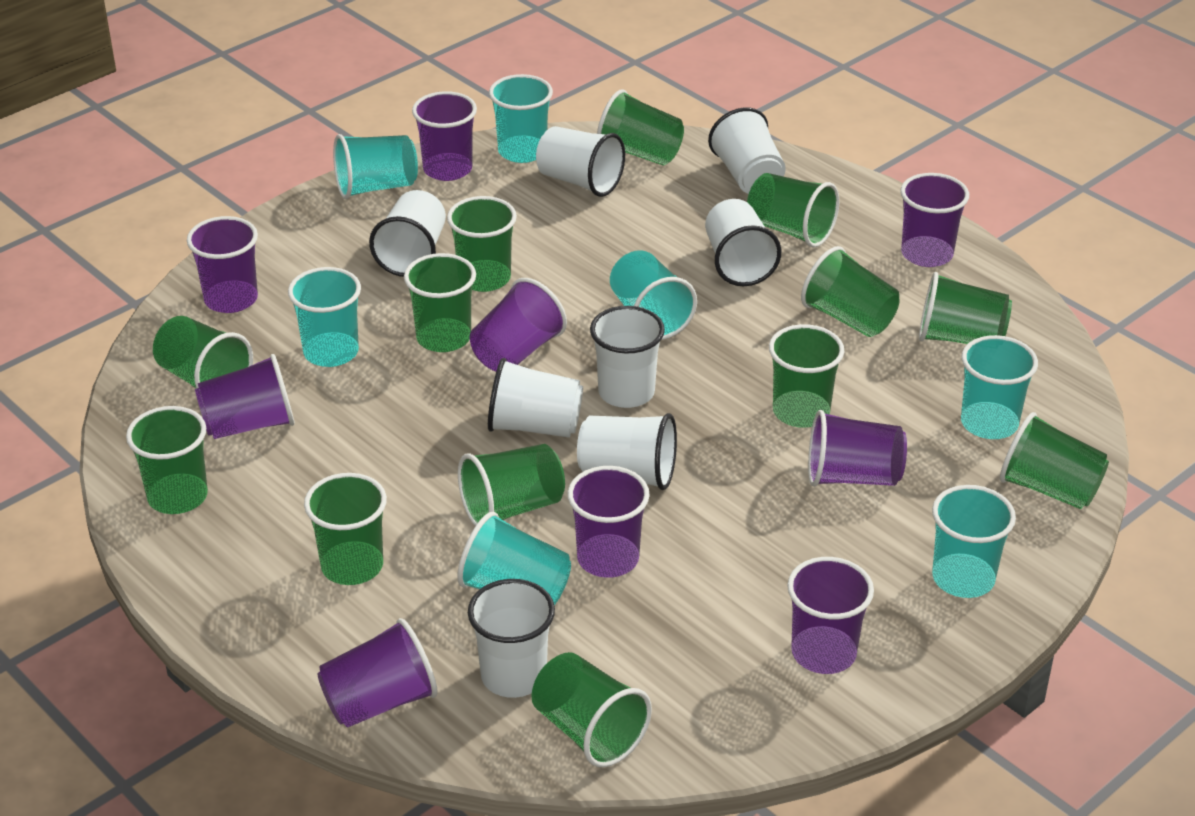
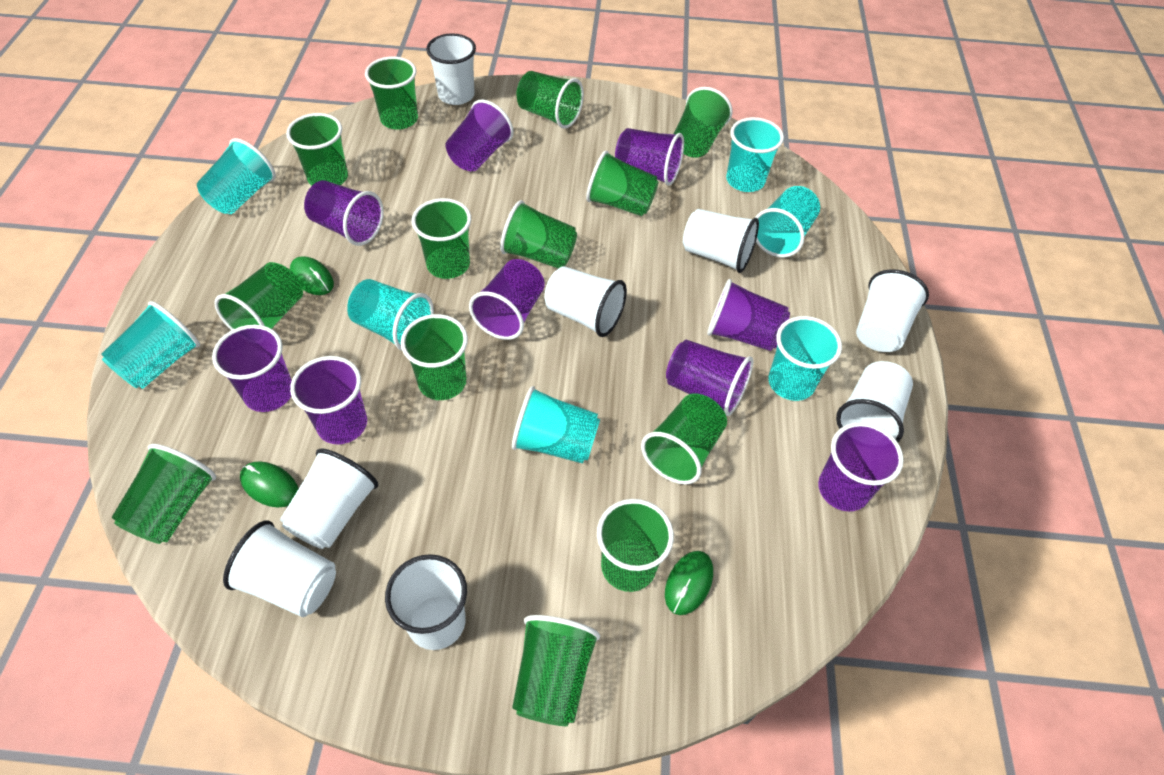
green mouse: none = 0 -> [240,461,298,507] [290,256,334,295] [665,551,713,615] = 3

